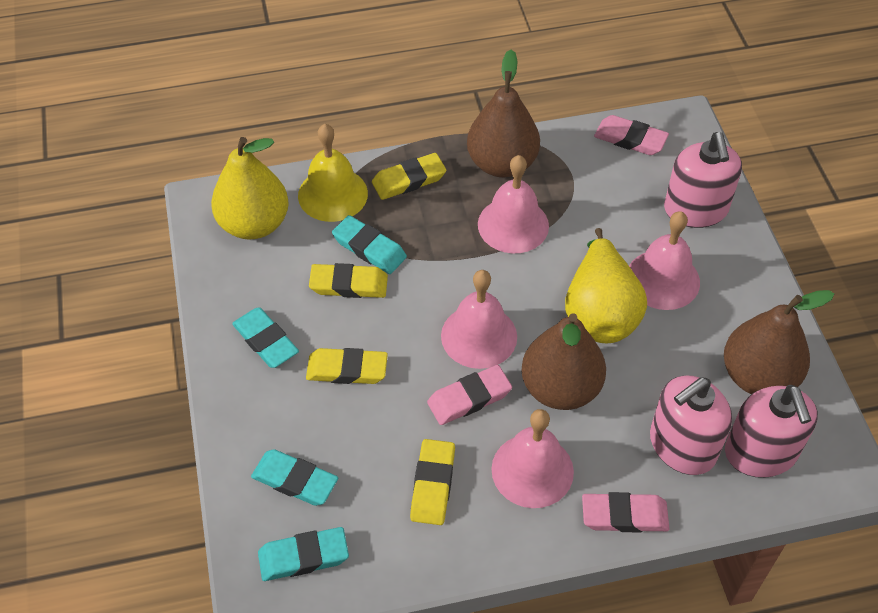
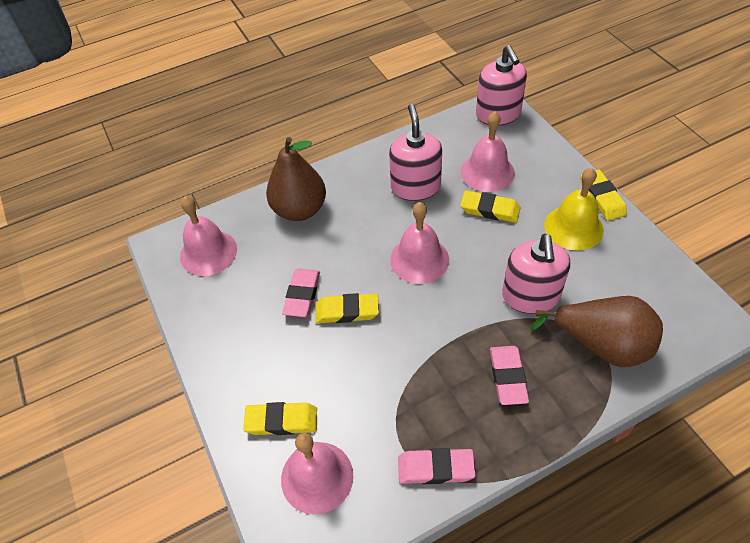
brown pear: [467,49,540,177] [521,313,606,410] [724,290,834,394] = 3 -> [266,137,326,221] [530,296,663,367] = 2
turquoise eraser: [232,307,299,368] [251,449,338,506] [258,527,349,581] [332,215,407,274] = 4 -> none = 0
yellow pear: [211,137,289,239] [565,228,647,343] = 2 -> none = 0

